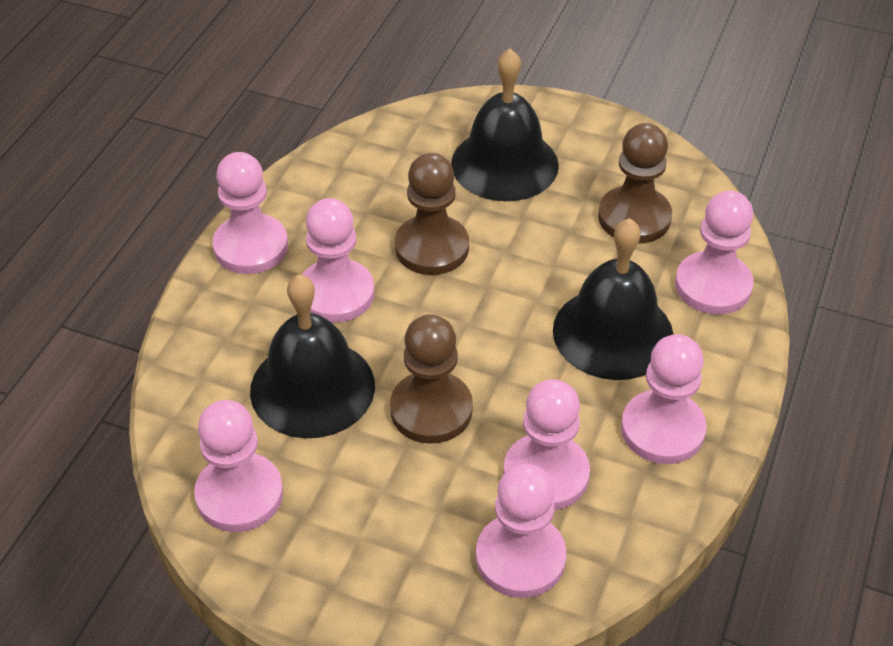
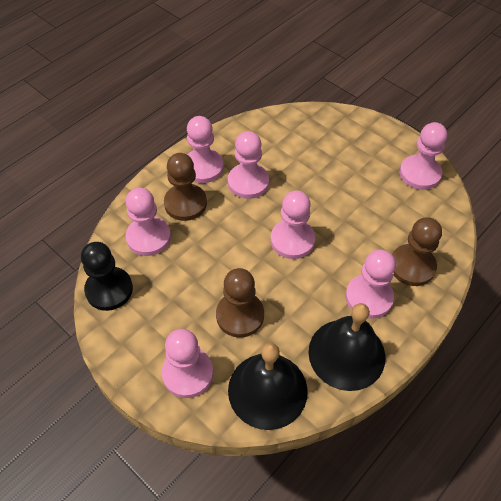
black bell: [250,274,375,438] [451,49,559,201] [553,218,674,380] = 3 -> [228,343,308,430] [308,303,385,391] = 2
black pawn: none = 0 -> [81,242,133,311] = 1

